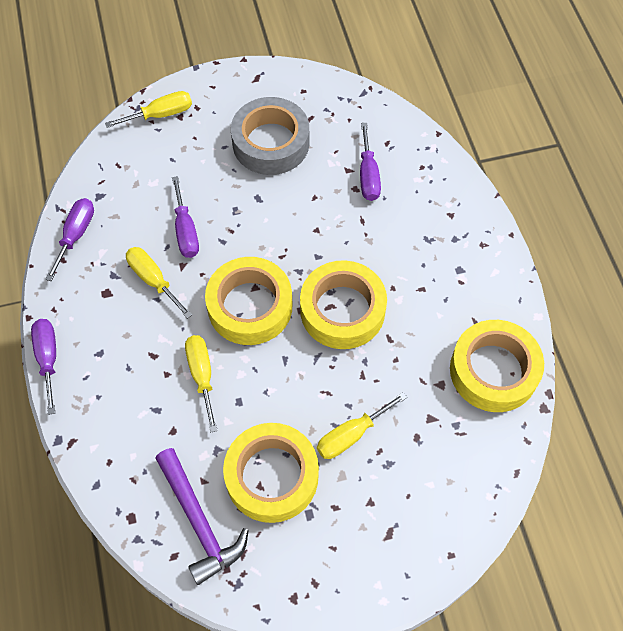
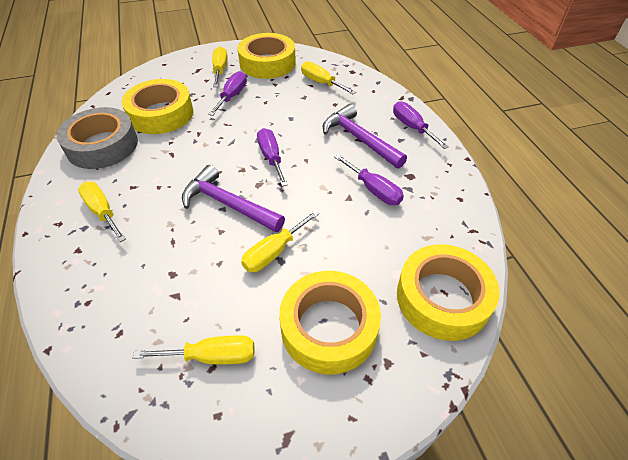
purple hammer: [155,448,249,585] = 1 -> [182,165,285,232] [323,104,407,168] = 2
yellow screwdriver: [105,91,192,128] [126,247,192,319] [185,335,218,432] [317,392,407,459] = 4 -> [78,182,126,242] [133,335,254,364] [212,46,228,87] [241,210,320,272] [301,61,356,95] = 5

